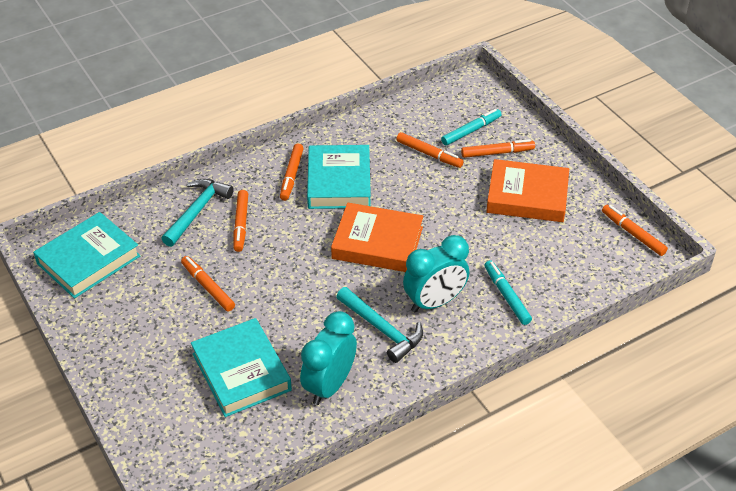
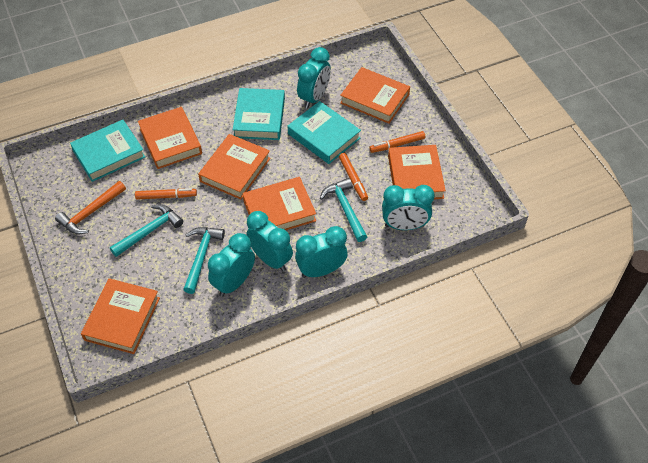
orange book: [331,203,423,272] [486,159,569,222] = 2 -> [81,278,160,354] [138,107,202,169] [198,134,270,199] [243,177,316,230] [340,67,410,124] [388,145,446,199] = 6
orange hammer: none = 0 -> [55,181,126,234] = 1
orange marker: [181,256,235,311] [233,190,248,252] [280,144,304,201] [396,132,464,168] [461,139,535,158] [602,205,668,256] = 6 -> [135,188,197,200] [339,153,368,201] [369,131,425,153] = 3
turquoise clock: [300,311,357,405] [403,235,469,313] = 2 -> [208,233,255,297] [246,211,293,272] [295,226,348,278] [297,47,331,108] [382,185,435,230] = 5
turquoise hammer: [161,179,234,247] [336,287,423,363] = 2 -> [110,204,183,257] [183,227,225,294] [320,178,367,242] = 3
turquoise marker: [441,109,502,146] [485,260,532,325] = 2 -> none = 0

